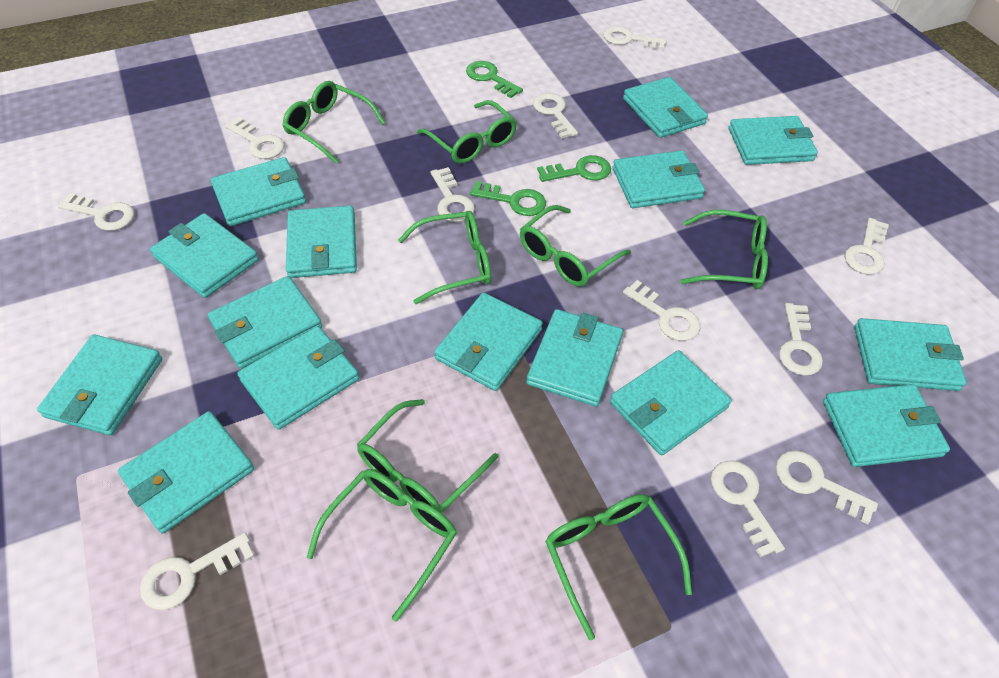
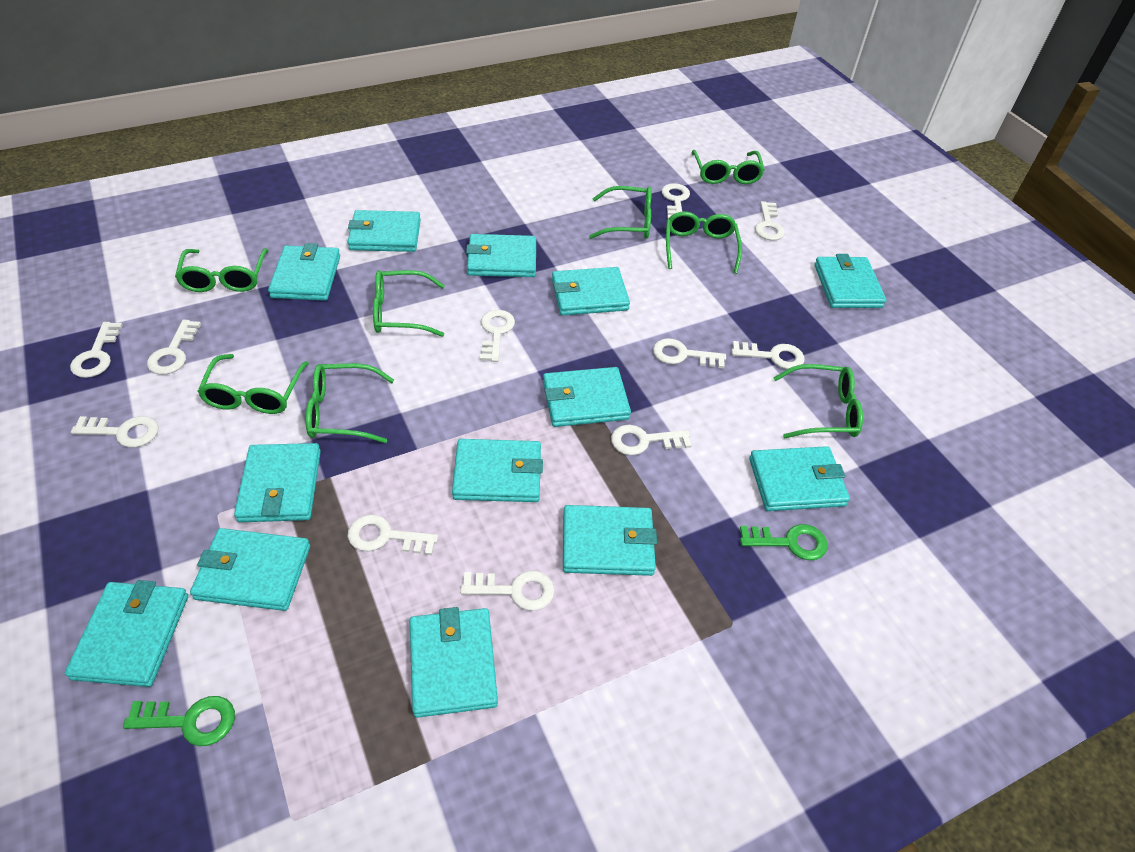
green key: [466,61,523,98] [470,181,546,216] [537,155,611,182] = 3 -> [123,696,235,746] [740,524,828,560] = 2
turquoise wallet: [37,335,162,435] [118,411,254,534] [150,213,259,298] [208,276,322,369] [211,157,306,226] [237,326,359,430] [286,205,357,278] [434,292,543,391] [526,309,623,407] [610,350,732,456] [613,150,705,208] [623,77,708,138] [729,116,818,165] [823,384,950,467] [854,318,967,391] = 15 -> [65,580,188,687] [190,528,310,611] [234,443,321,522] [268,243,340,301] [347,210,421,252] [410,607,498,718] [452,439,543,502] [466,234,536,277] [543,367,631,427] [552,267,630,316] [563,505,657,576] [749,446,850,511] [814,254,886,308] = 13

